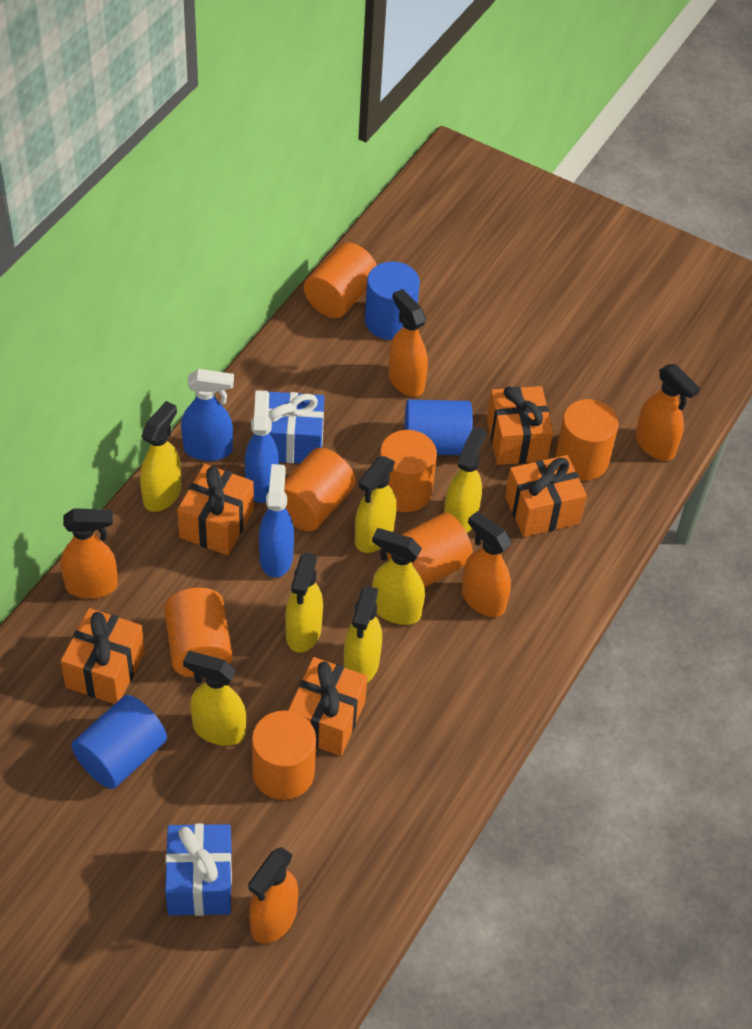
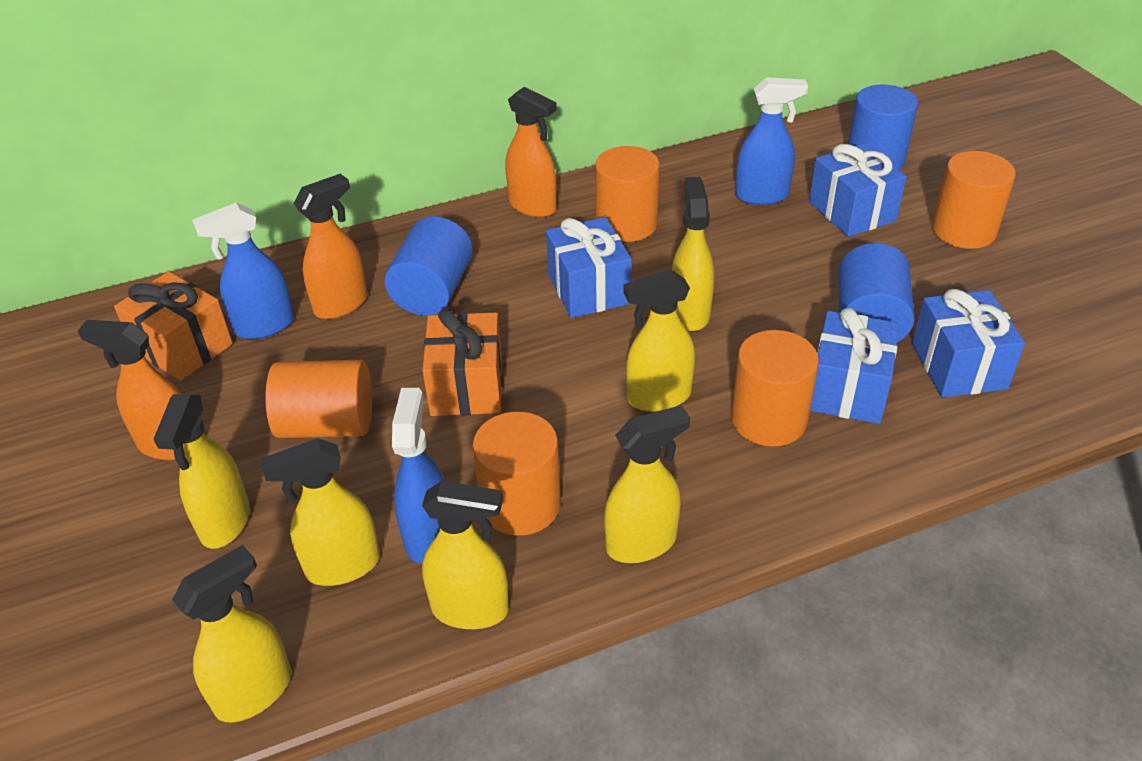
blue gift: [165,824,232,916] [268,392,324,463] = 2 -> [546,217,632,318] [809,143,907,237] [810,308,899,424] [912,289,1025,397] = 4
orange cylinder: [164,588,232,678] [252,710,316,800] [284,448,356,531] [304,242,377,318] [380,430,437,512] [387,513,473,588] [555,399,619,480] = 7 -> [265,360,372,438] [472,412,561,536] [595,146,660,242] [731,330,819,447] [932,151,1016,249] = 5
orange gift: [61,608,145,704] [177,464,254,555] [288,657,367,756] [487,386,553,465] [505,455,587,537] = 5 -> [114,271,233,381] [422,309,502,416] = 2
orange spray bottle: [60,508,118,599] [248,847,298,943] [388,289,428,397] [462,511,512,617] [635,364,700,461] = 5 -> [78,320,181,460] [294,174,368,319] [505,87,557,218] = 3

